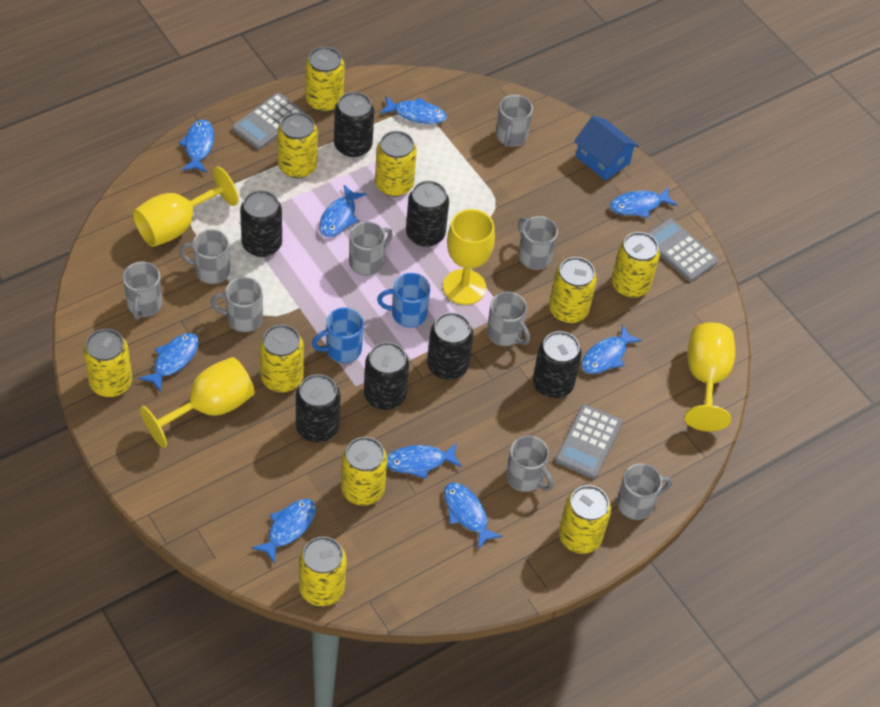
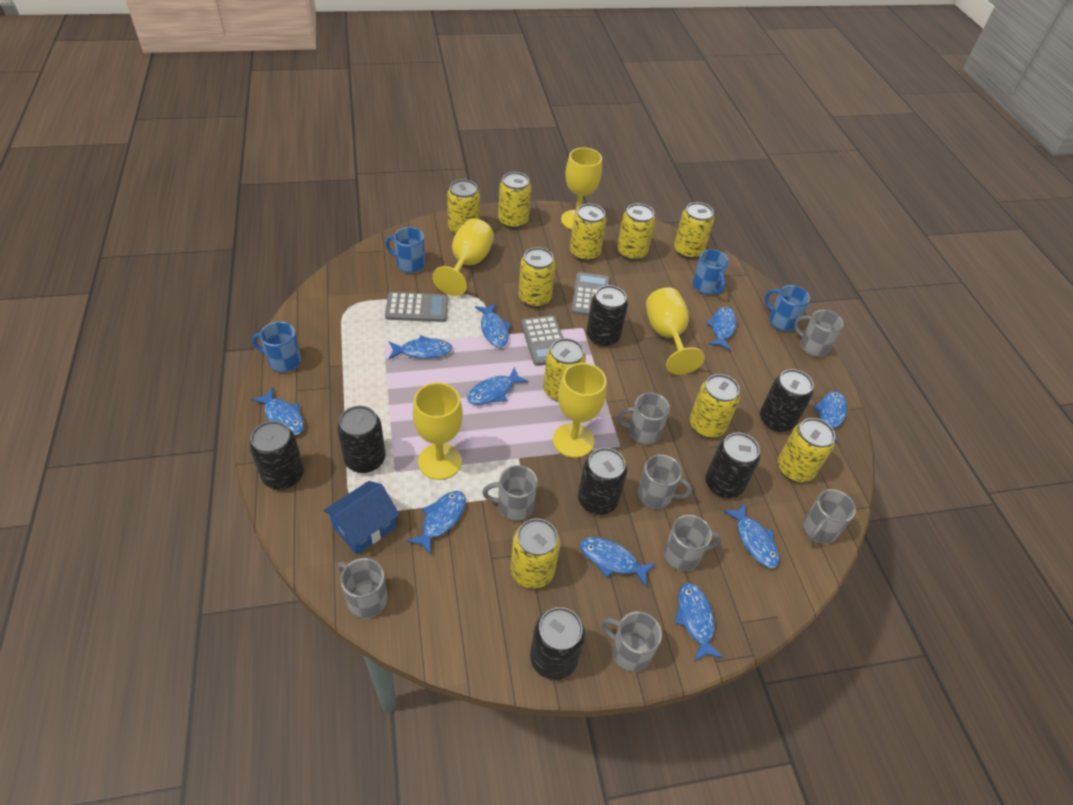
blue fish: [139,333,199,392] [179,119,214,173] [252,499,316,564] [319,185,366,237] [380,96,447,124] [387,443,462,479] [444,482,502,550] [581,325,642,374] [610,187,677,218] = 9 -> [251,387,304,435] [389,335,453,359] [407,491,466,555] [467,367,529,405] [475,303,511,347] [580,537,656,587] [674,582,724,661] [706,306,737,351] [723,503,779,568] [812,391,847,442] = 10
blue mug: [312,308,364,363] [377,273,430,328] = 2 -> [252,321,301,373] [385,227,425,273] [692,249,729,295] [765,285,810,331] = 4
grey mug: [123,262,163,320] [179,229,230,284] [211,277,263,332] [349,222,393,276] [487,292,530,346] [496,95,533,147] [506,436,554,492] [518,216,558,270] [617,463,672,520] = 9 -> [338,558,388,618] [482,465,538,521] [601,611,662,672] [617,393,670,445] [638,454,692,509] [664,515,722,571] [794,310,843,357] [803,489,856,544] = 8
yellow goblet: [133,166,238,247] [140,357,255,448] [443,209,495,305] [685,322,735,431] = 4 -> [412,383,463,480] [432,219,494,296] [553,363,607,458] [561,147,602,230] [646,287,705,375] = 5

